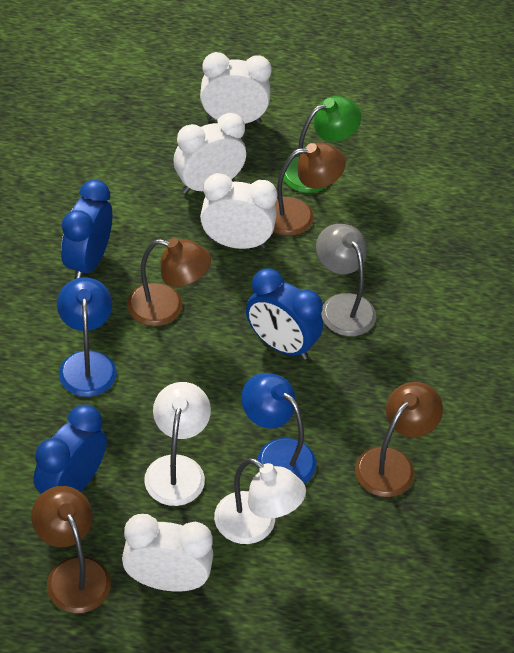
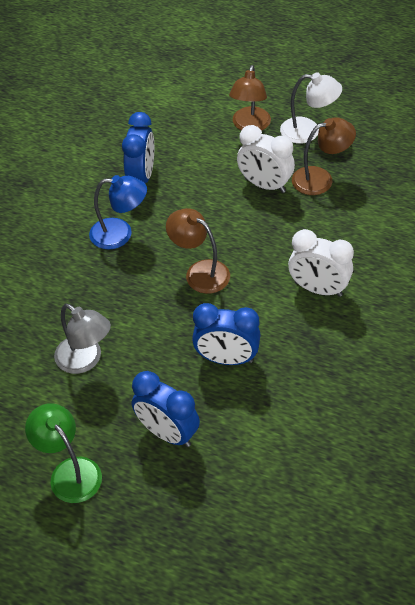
blue lamp: [57,277,117,397] [241,373,317,484] = 2 -> [89,175,147,249] = 1
brown lamp: [31,486,111,613] [127,238,211,326] [273,142,346,236] [355,382,443,497] = 4 -> [166,208,230,294] [229,65,271,131] [292,117,356,195] = 3
white clock: [122,514,213,592] [173,113,246,194] [200,52,272,124] [200,173,277,249] = 4 -> [237,125,295,193] [288,229,354,297] = 2
white lamp: [144,382,211,506] [214,458,306,544] = 2 -> [280,72,342,144] = 1

